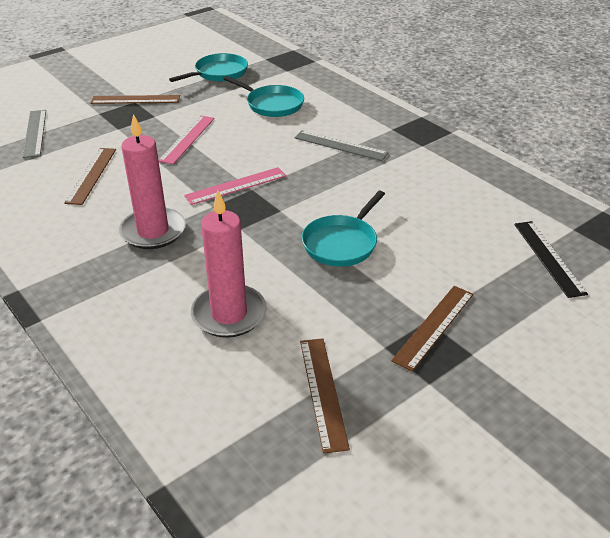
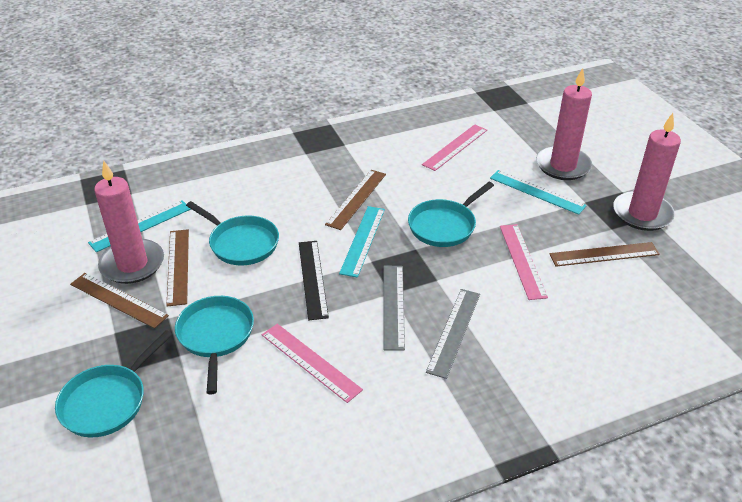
pink candle: [119,114,186,249] [191,190,267,338] = 2 -> [94,161,164,284] [536,68,592,180] [613,113,681,231] = 3
pink ruler: [159,115,215,164] [184,167,286,205] = 2 -> [262,324,363,403] [422,124,487,171] [500,224,548,300] = 3
turquoise pan: [169,53,248,82] [223,76,304,117] [302,191,385,267] = 3 -> [55,330,172,437] [175,296,254,395] [186,201,279,266] [408,182,494,247] = 4
turquoise ruler: none = 0 -> [88,200,191,252] [339,206,385,278] [490,170,587,215] = 3

